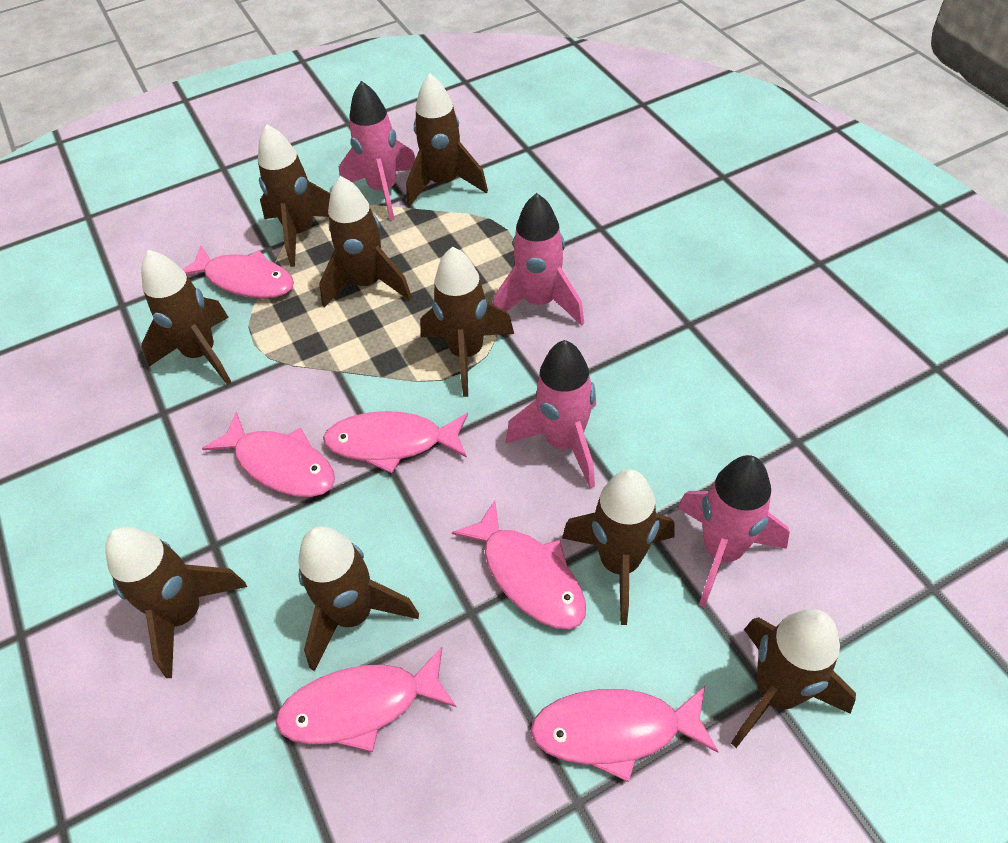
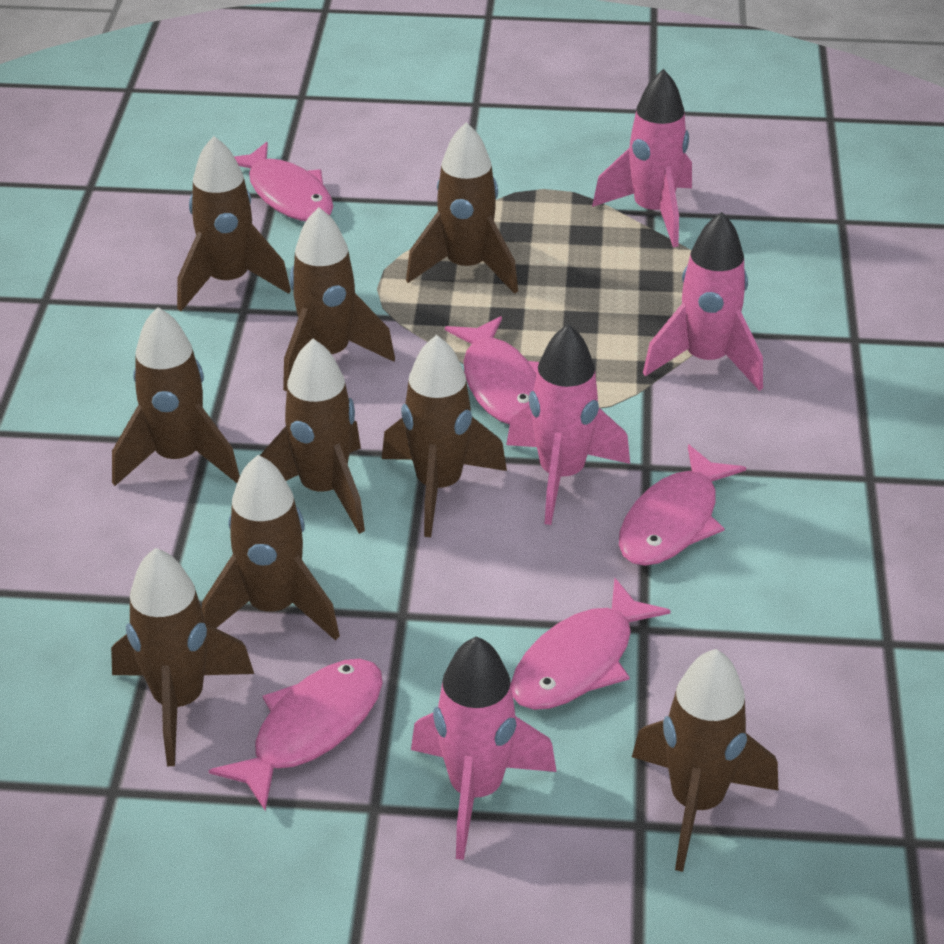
pink fish: [182,245,294,299] [202,412,335,497] [276,647,456,752] [323,411,468,473] [452,500,586,630] [530,686,719,782] = 6 -> [209,659,383,811] [234,142,333,221] [445,316,539,425] [511,578,671,710] [619,445,746,566] = 5

